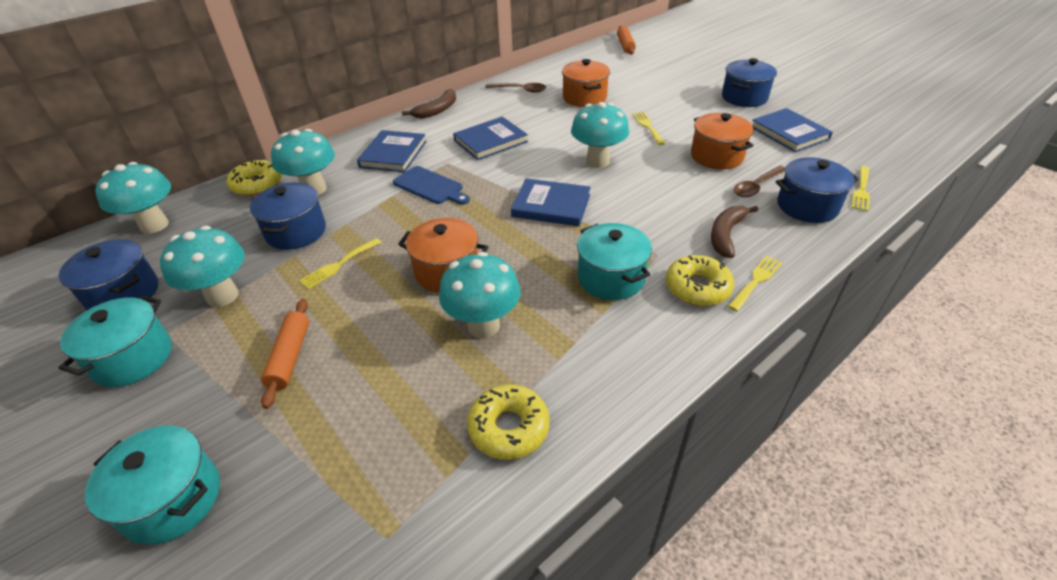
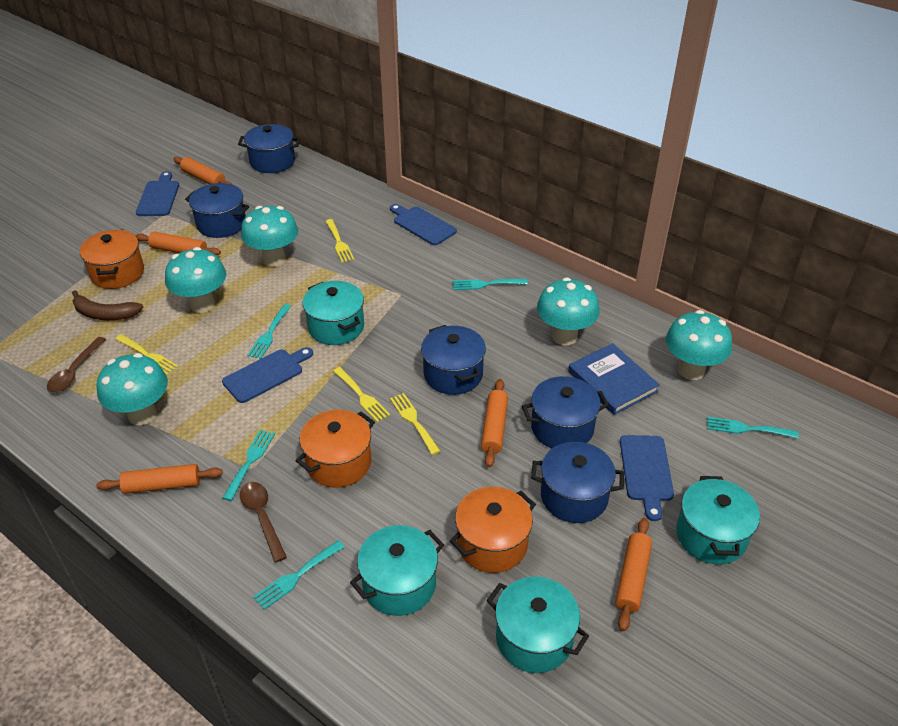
blue book: [357,130,427,172] [453,117,528,160] [511,178,591,226] [753,108,833,152] = 4 -> [568,343,660,415] = 1
blue cutting board: [393,166,470,205] = 1 -> [136,171,179,216] [222,347,313,403] [390,204,457,245] [620,435,674,521] = 4
blue pot: [59,239,158,310] [250,182,326,250] [722,58,777,107] [776,157,859,223] = 4 -> [185,183,249,238] [238,124,301,173] [421,325,486,395] [522,376,609,448] [531,442,624,523] = 5
brown banana: [402,89,456,118] [711,206,758,258] = 2 -> [72,290,143,320] = 1
orange rolling pin: [261,299,309,409] [617,26,636,55] = 2 -> [96,464,223,494] [135,232,221,255] [173,157,231,184] [481,379,508,467] [615,518,652,631] = 5
turquoise fork: none = 0 -> [223,430,275,501] [247,304,291,359] [253,540,345,610] [453,279,528,290] [707,417,799,438] = 5
turquoise pot: [58,295,172,387] [85,426,220,545] [577,223,652,300] = 3 -> [303,281,364,345] [350,525,444,616] [486,577,589,673] [676,476,760,564] = 4
yellow donut: [227,160,282,196] [467,385,550,460] [666,255,734,306] = 3 -> none = 0

